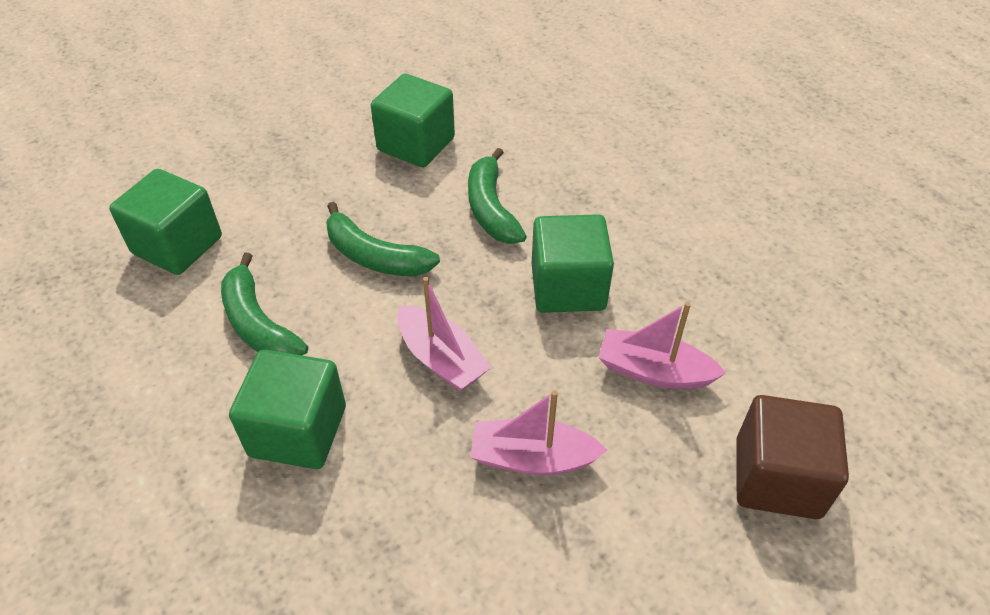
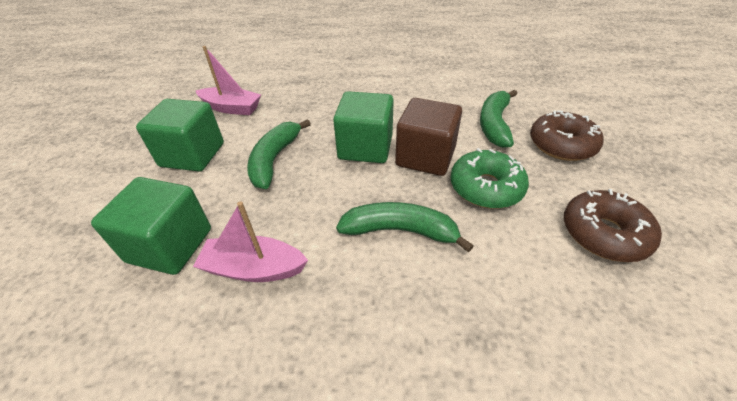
brown donut: none = 0 -> [530,110,604,161] [564,189,662,262] = 2
green cube: [109,169,222,275] [229,350,346,469] [371,74,455,167] [532,214,614,313] = 4 -> [91,177,211,275] [136,99,224,171] [333,91,394,163] = 3
green donut: none = 0 -> [450,148,529,209] = 1
pink boat: [397,277,491,392] [471,390,607,475] [598,302,726,389] = 3 -> [193,201,308,282] [196,46,261,115] = 2

